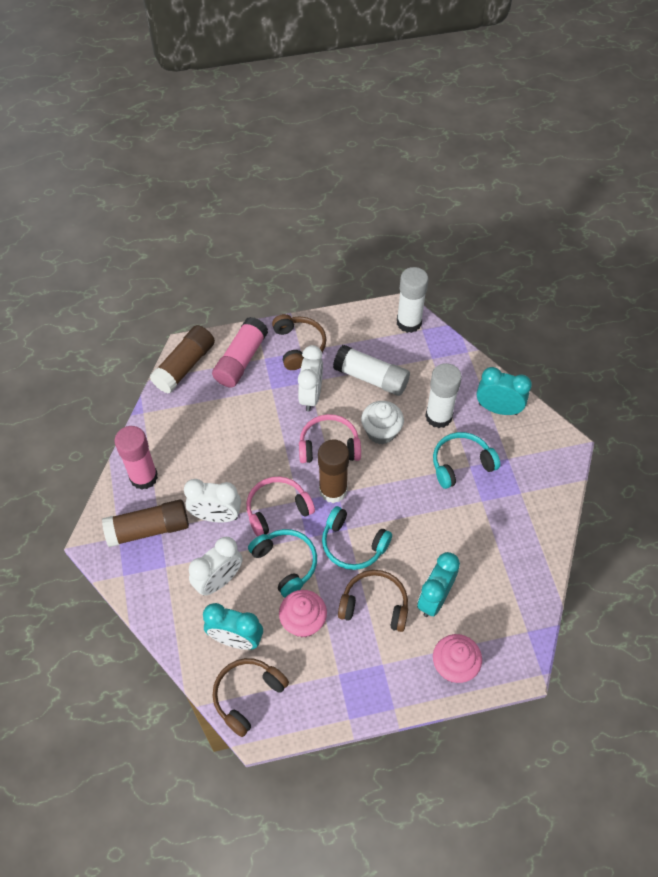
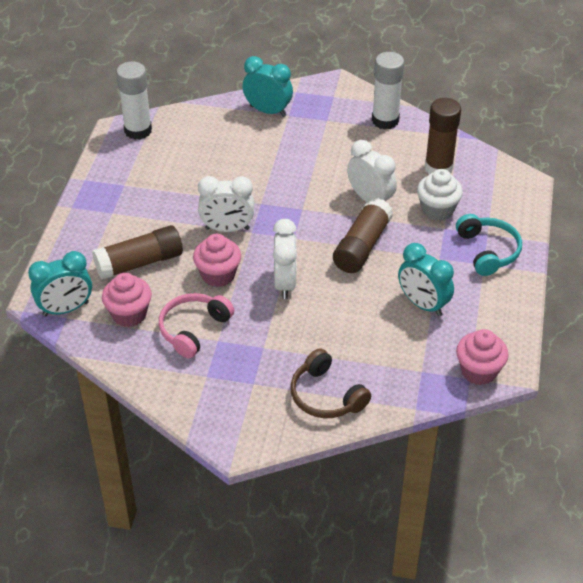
brown headphones: [212,658,289,737] [272,314,326,370] [338,570,408,632] = 3 -> [290,348,371,418] = 1
pink cupcake: [279,590,327,638] [433,634,482,683] = 2 -> [102,273,152,327] [193,234,241,287] [456,329,509,385] = 3
pink glue stick: [114,426,158,490] [212,317,268,388] = 2 -> none = 0
pink headphones: [246,477,315,537] [299,414,361,463] = 2 -> [159,293,234,358] = 1
turquoise headphones: [248,529,317,598] [322,506,392,570] [433,432,500,489] = 3 -> [456,214,522,276] = 1
white glue stick: [333,345,410,396] [397,267,428,333] [425,363,462,428] = 3 -> [116,61,152,140] [372,52,404,130] = 2

